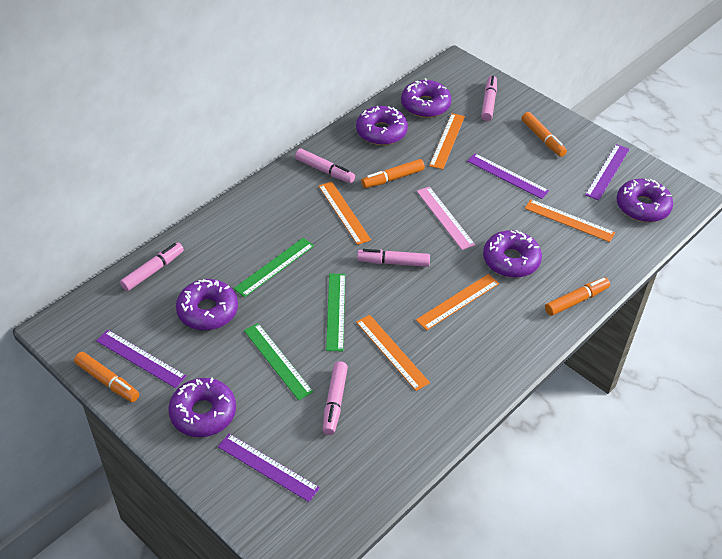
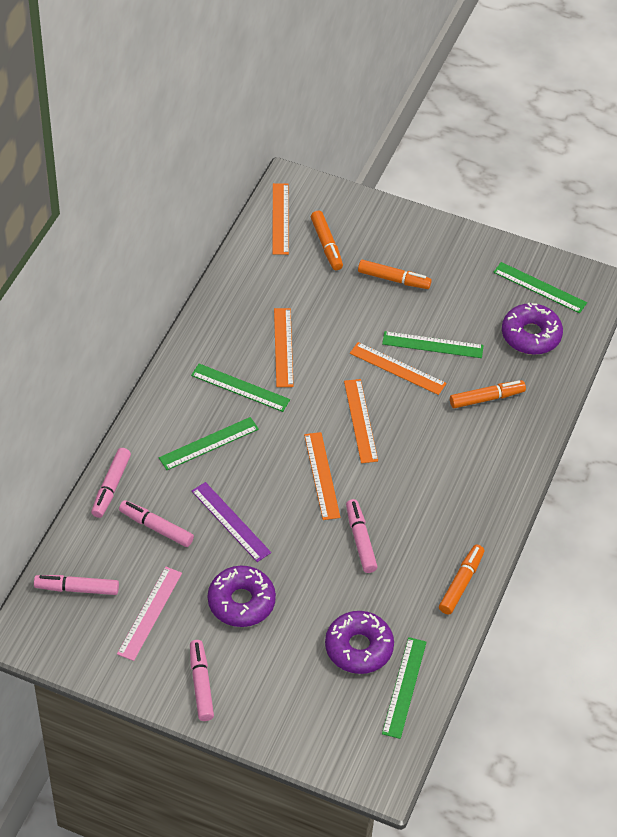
green ruler: [234,238,314,297] [244,323,313,401] [326,274,345,351] = 3 -> [159,417,259,470] [191,364,290,412] [382,331,484,358] [382,637,426,739] [493,262,587,313] = 5
purple donut: [168,378,236,437] [176,279,238,330] [356,106,408,145] [401,78,452,118] [483,230,542,278] [616,179,673,222] = 6 -> [208,566,276,627] [325,611,394,674] [502,303,563,355] = 3
purple ruler: [96,330,187,388] [218,434,320,502] [467,153,549,199] [585,144,629,200] = 4 -> [192,482,271,562] = 1

